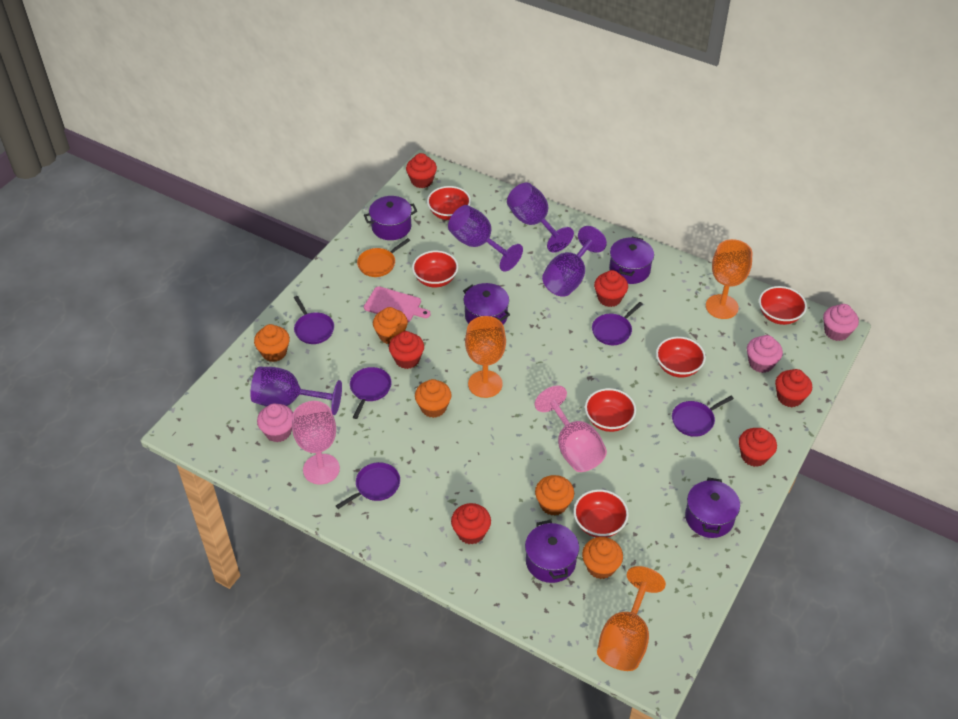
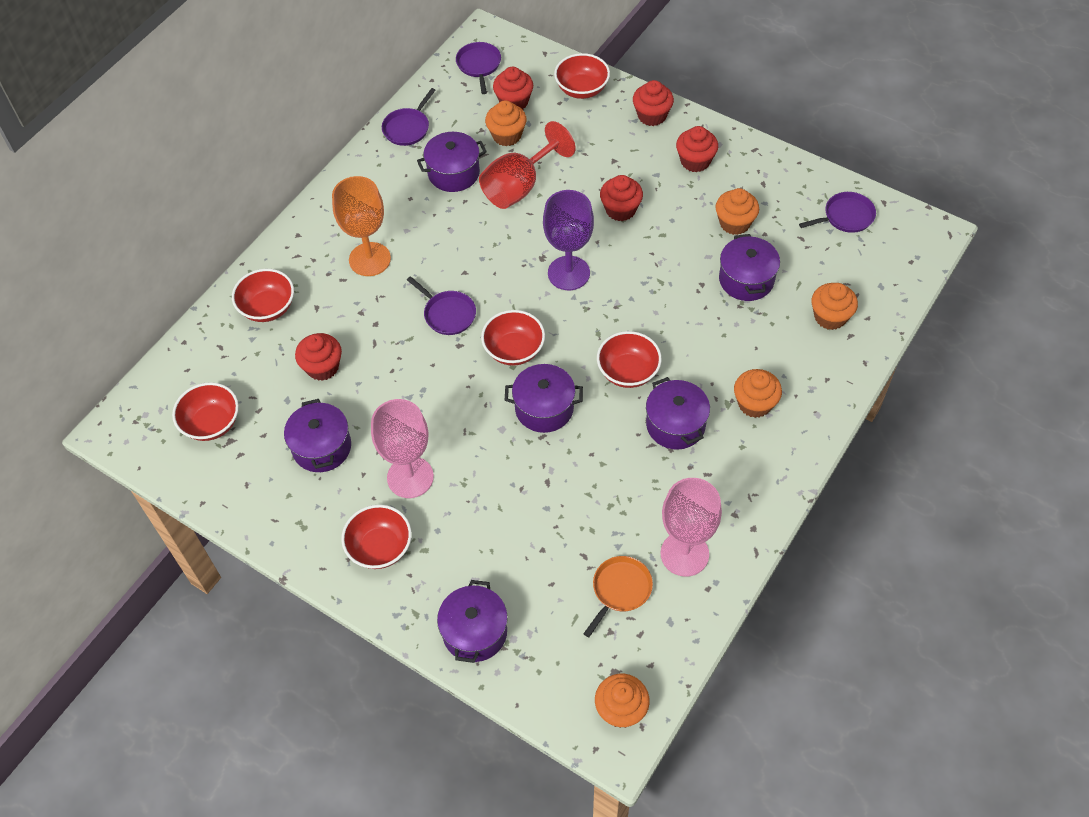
orange goblet: [465,316,506,398] [597,566,666,671] [706,239,752,319] = 3 -> [332,176,391,276] = 1
pink cupcake: [257,403,293,442] [747,335,783,373] [823,304,859,341] = 3 -> none = 0
pink cutting board: [364,286,431,322] = 1 -> none = 0
purple goblet: [250,367,342,415] [448,205,523,272] [507,183,574,253] [542,226,607,297] = 4 -> [543,190,594,290] = 1
purple pan: [294,296,334,344] [336,462,400,509] [350,367,392,419] [592,302,643,345] [672,396,734,437] = 5 -> [382,88,436,146] [407,276,476,335] [456,42,501,94] [799,192,876,233] = 4
purple pot: [364,196,417,240] [463,283,510,325] [525,520,579,583] [609,237,654,284] [685,478,740,538] = 5 -> [284,399,351,472] [417,132,487,192] [437,580,508,663] [505,364,583,433] [646,377,710,450] [719,234,780,301] = 6
red cupcake: [389,331,424,369] [406,153,437,188] [451,503,491,545] [594,270,628,307] [739,428,777,467] [775,369,812,407] = 6 -> [295,333,342,381] [493,67,533,110] [600,175,643,221] [633,80,674,126] [676,126,718,172] = 5
red goblet: none = 0 -> [479,121,576,209] = 1

